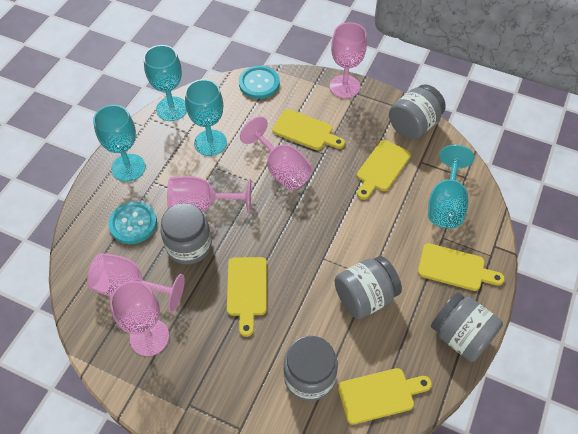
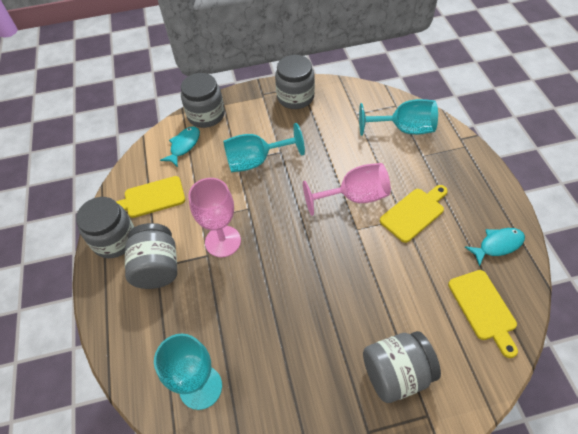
pink goblet: [87,253,185,312] [110,281,169,356] [167,176,251,214] [240,116,313,190] [329,22,367,98] = 5 -> [188,178,241,257] [303,163,391,216] = 2
turquoise button: [108,201,157,244] [239,66,280,99] = 2 -> none = 0
turquoise fish: none = 0 -> [160,126,200,167] [465,228,525,266] = 2
turquoise goblet: [93,105,145,182] [143,45,187,121] [185,79,227,156] [428,145,474,228] = 4 -> [154,334,222,410] [223,123,305,172] [359,99,438,136] = 3
yellow cutting board: [227,257,267,337] [272,109,345,150] [338,368,432,425] [357,140,411,200] [418,243,505,291] = 5 -> [116,176,185,218] [380,185,448,243] [448,270,518,358] = 3

